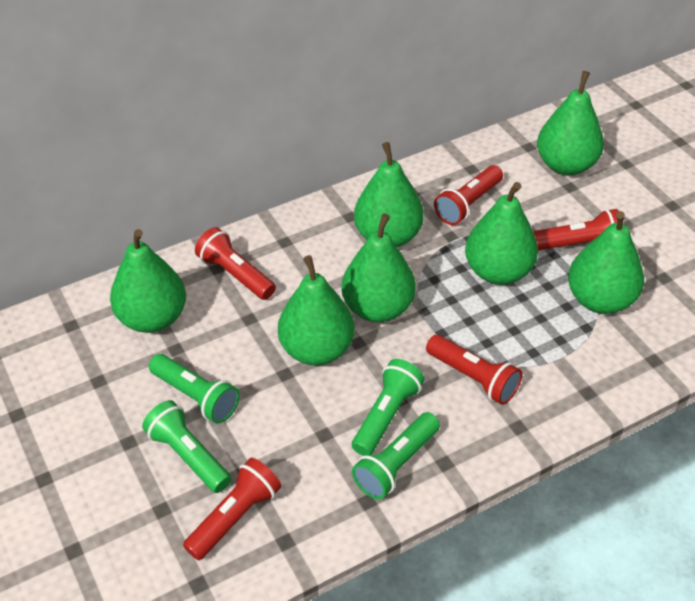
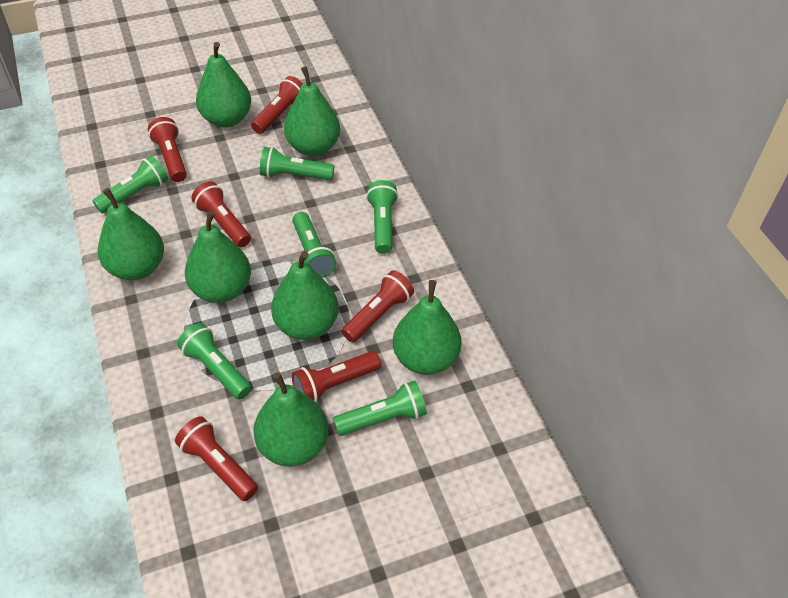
green flashlight: [142,400,231,493] [149,354,240,423] [352,359,425,456] [352,412,440,500] = 4 -> [93,156,168,213] [177,323,252,400] [260,147,334,180] [292,212,336,278] [333,380,427,436] [366,180,398,254] = 6
red flashlight: [183,458,281,560] [195,227,276,300] [426,335,522,405] [434,165,503,225] [533,209,619,251] = 5 -> [148,117,187,182] [175,416,258,501] [191,181,251,248] [251,76,303,134] [292,351,381,402] [342,270,414,342] = 6

